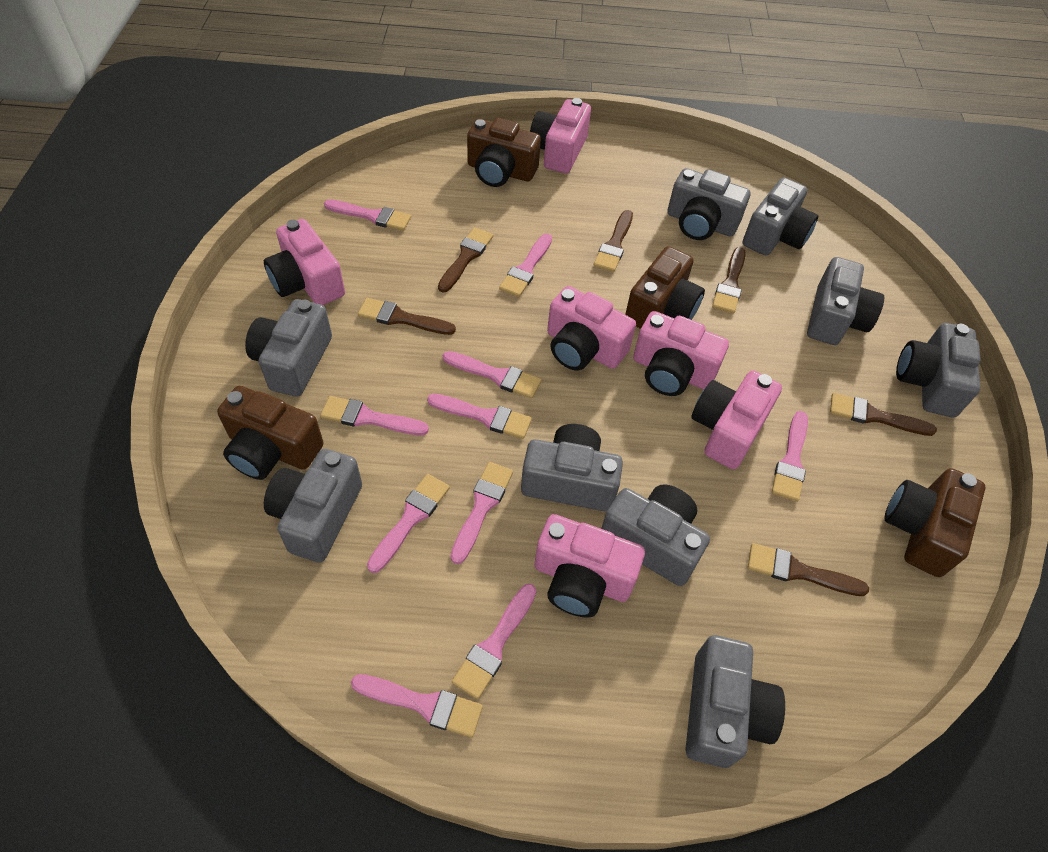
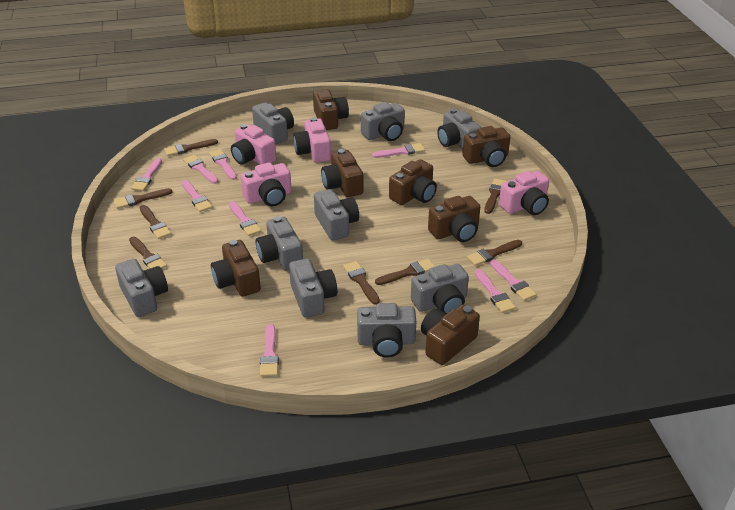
brown brush: [358,298,456,335] [438,227,493,293] [594,210,633,272] [712,247,746,314] [748,543,869,596] [830,393,937,436] = 6 -> [114,188,173,209] [129,237,167,269] [139,205,171,239] [164,139,218,156] [343,261,380,305] [375,259,435,285] [467,240,522,266] [484,179,507,214] = 8
brown camera: [217,386,324,480] [467,118,541,187] [625,246,705,329] [884,468,986,577] = 4 -> [211,240,261,296] [313,89,349,130] [321,149,363,197] [389,159,437,205] [421,305,480,365] [428,196,480,242] [462,126,510,167] = 7
pink brush: [320,396,429,435] [324,199,411,231] [351,674,483,738] [367,474,450,573] [427,394,532,439] [443,351,541,399] [450,462,513,564] [452,584,536,699] [499,234,552,297] [772,411,808,502] = 10 -> [131,158,162,191] [182,180,213,212] [183,155,218,184] [209,149,237,180] [229,201,261,236] [260,324,279,377] [372,143,425,158] [475,269,516,313] [490,259,537,301] = 9
pink camera: [264,219,345,305] [530,98,591,173] [534,514,645,618] [547,286,636,370] [633,311,729,396] [691,371,782,469] = 6 -> [231,124,276,165] [241,162,292,207] [293,117,331,163] [499,171,549,215] = 4

